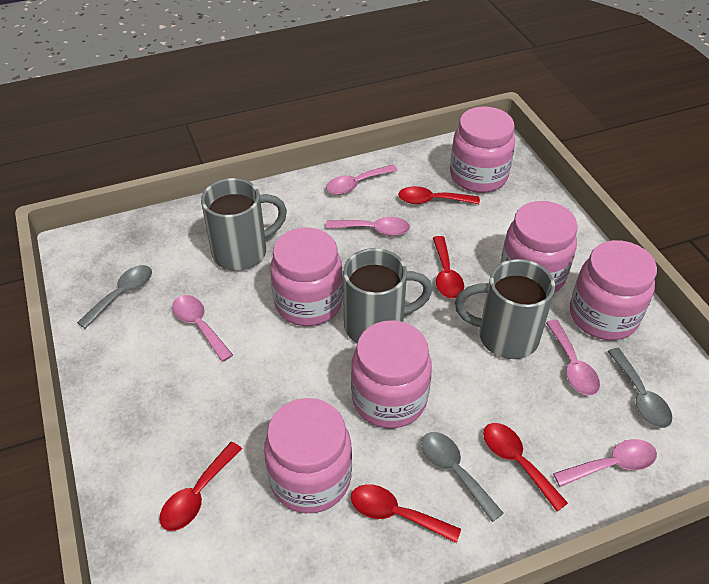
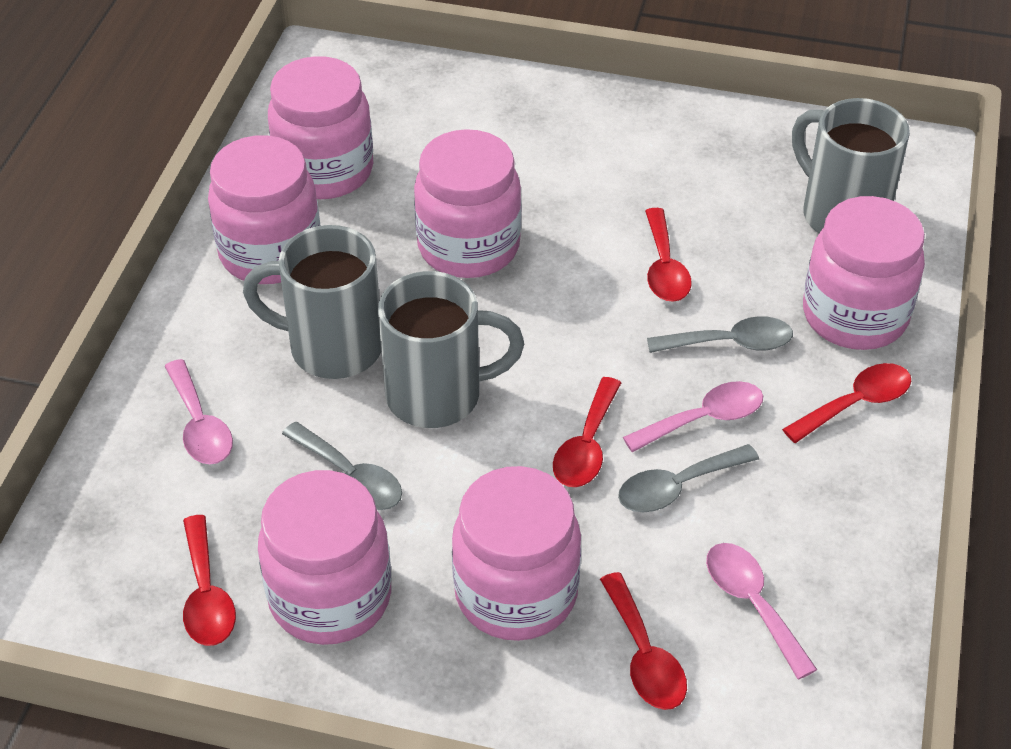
pink spoon: [172,295,233,362] [326,164,398,195] [326,217,410,236] [546,320,600,395] [553,439,657,487] = 5 -> [164,359,233,464] [623,381,763,452] [706,543,817,679] = 3

